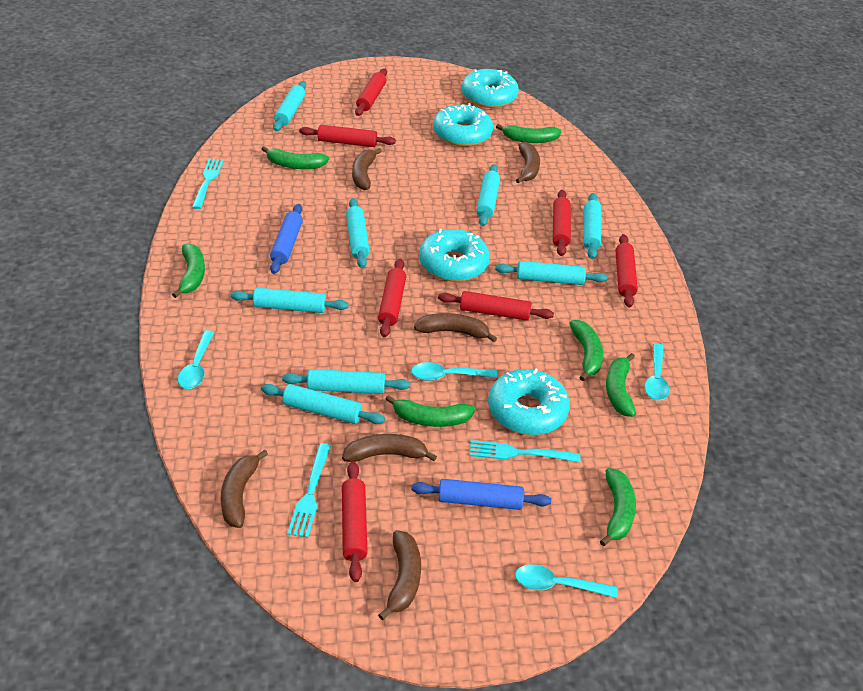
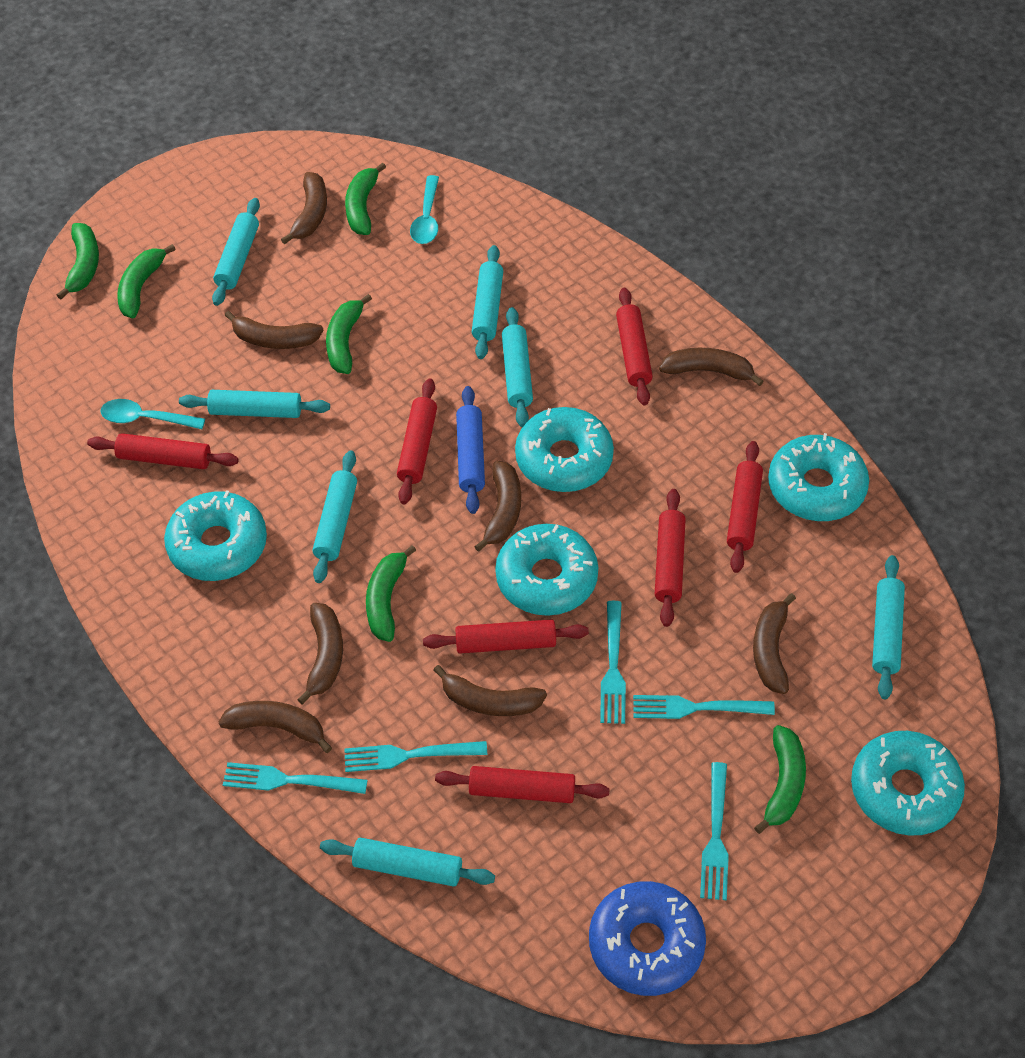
blue donut: none = 0 -> [589,881,706,996] = 1
blue rolling pin: [270,204,303,274] [411,479,551,510] = 2 -> [456,386,485,514] = 1
brown banana: [221,450,268,528] [342,434,437,462] [352,148,382,190] [378,530,421,620] [414,313,497,342] [516,142,540,183] = 6 -> [219,701,332,753] [224,311,323,349] [281,172,327,245] [297,603,343,705] [434,665,547,716] [474,461,521,552] [659,348,764,386] [753,593,796,694] = 8
green banana: [172,243,205,298] [262,146,329,169] [386,395,475,427] [496,124,561,143] [569,320,603,381] [600,468,636,546] [606,353,636,417] = 7 -> [57,223,99,299] [117,244,176,318] [326,294,372,374] [345,162,386,235] [366,545,416,642] [754,725,806,834] = 6
turquoise donut: [419,229,490,282] [433,103,493,147] [462,69,519,108] [488,369,570,435] = 4 -> [164,490,267,581] [495,524,598,616] [515,407,614,492] [768,433,869,521] [851,731,965,836] = 5
turquoise fork: [192,158,224,209] [287,443,331,538] [470,440,581,462] = 3 -> [223,762,367,794] [344,741,487,772] [600,601,626,724] [633,695,775,719] [700,762,729,900] = 5
turquoise rolling pin: [231,288,349,313] [261,384,385,424] [273,81,306,131] [282,369,410,394] [346,198,370,268] [477,164,500,226] [495,261,607,285] [583,193,601,259] = 8 -> [179,390,330,418] [212,198,260,306] [313,450,357,583] [320,838,495,887] [472,245,503,359] [502,307,533,427] [872,555,905,699] = 7
turquoise spoon: [178,330,215,389] [411,362,498,381] [515,564,618,598] [644,343,669,400] = 4 -> [101,399,205,429] [410,175,439,244] = 2

